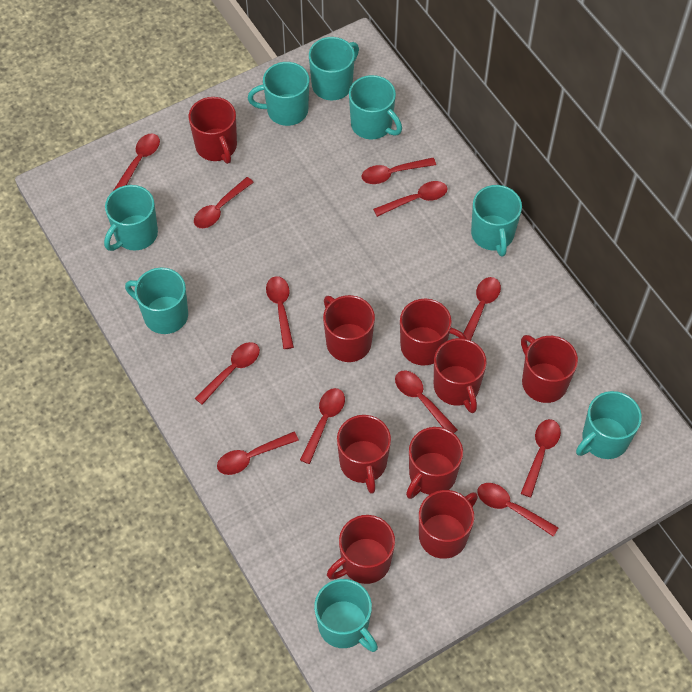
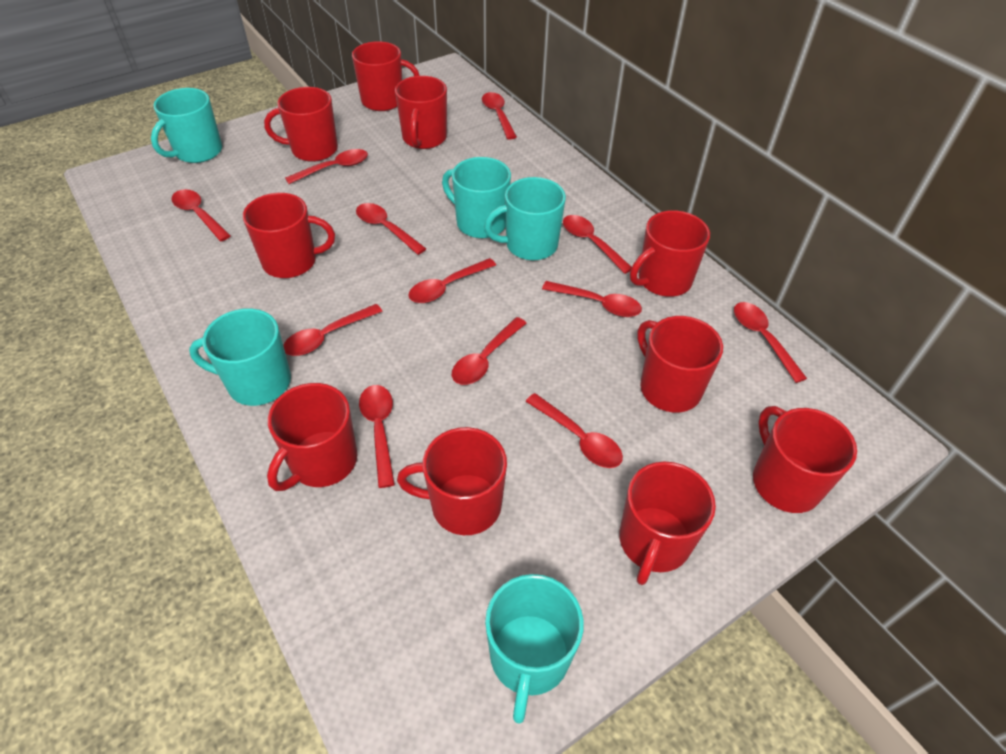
red mug: [188,97,237,164] [323,295,375,362] [327,515,395,584] [337,415,391,494] [400,299,467,366] [406,427,463,499] [419,490,478,559] [434,338,487,413] [521,335,578,403] = 9 -> [243,193,335,278] [264,87,338,162] [267,383,357,491] [352,41,420,111] [395,76,447,149] [397,427,507,535] [619,461,716,585] [630,210,710,297] [637,316,723,412] [753,406,857,513] = 10
turquoise mug: [104,185,158,251] [125,267,188,334] [248,62,309,126] [309,37,359,100] [314,579,378,652] [349,75,402,139] [471,185,522,257] [576,391,642,459] = 8 -> [151,88,222,163] [189,308,291,406] [442,157,511,238] [484,177,566,260] [485,574,584,724] = 5

